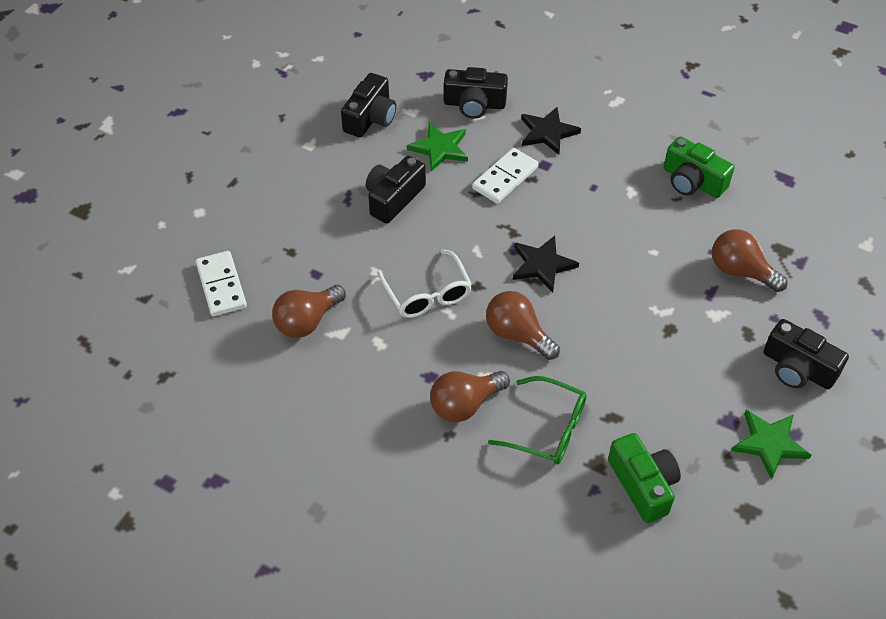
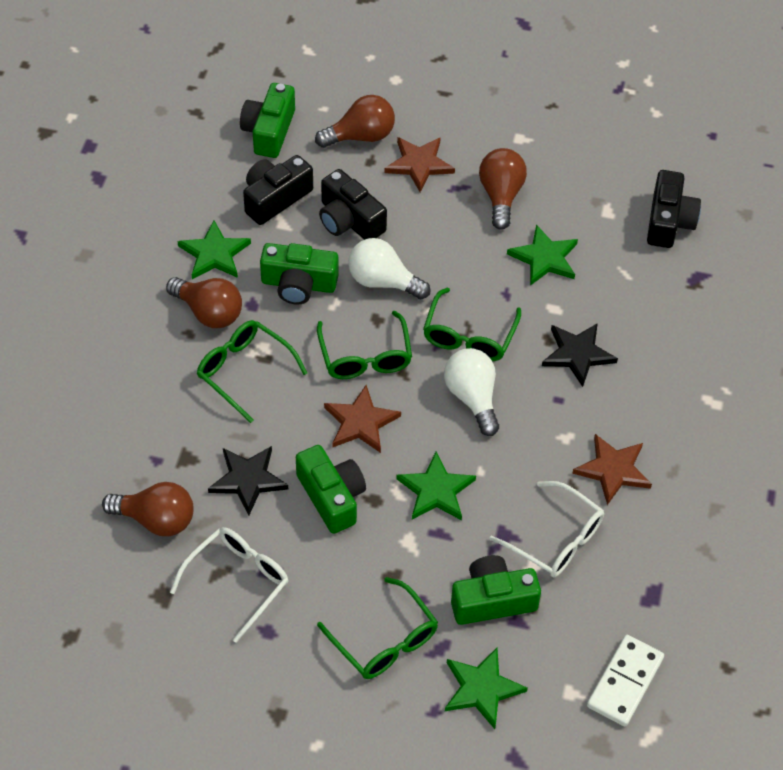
black camera: [341,73,396,137] [366,156,426,224] [444,67,508,119] [763,319,849,389] = 4 -> [243,155,313,225] [319,169,387,240] [647,170,701,248] = 3
brown star: none = 0 -> [324,385,401,453] [384,137,455,192] [572,434,652,505] = 3
green camera: [608,433,681,523] [664,136,735,198] = 2 -> [240,83,295,158] [260,243,339,305] [296,445,366,534] [451,555,541,625] = 4
green glasses: [488,376,587,464] = 1 -> [197,320,307,423] [317,311,412,379] [317,577,438,679] [423,288,521,361] = 4
green star: [407,123,468,172] [731,410,811,480] = 2 -> [178,220,251,279] [396,452,476,520] [445,648,528,729] [507,224,578,286] = 4
white domino: [196,251,247,316] [472,148,539,203] = 2 -> [587,635,664,727] = 1
white glasses: [377,249,472,318] = 1 -> [170,527,289,643] [489,481,604,577] = 2
white light bulb: none = 0 -> [348,238,430,299] [444,348,499,436] = 2

